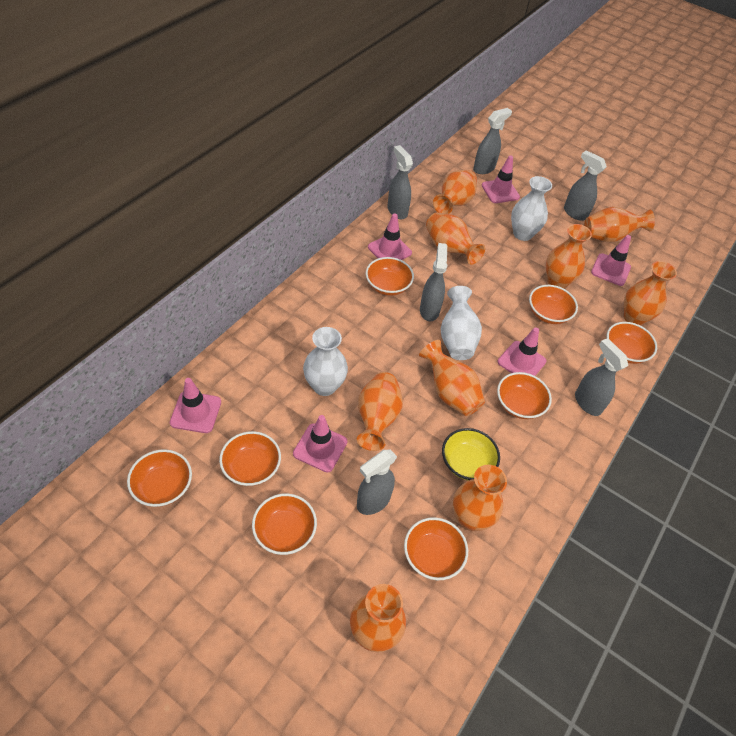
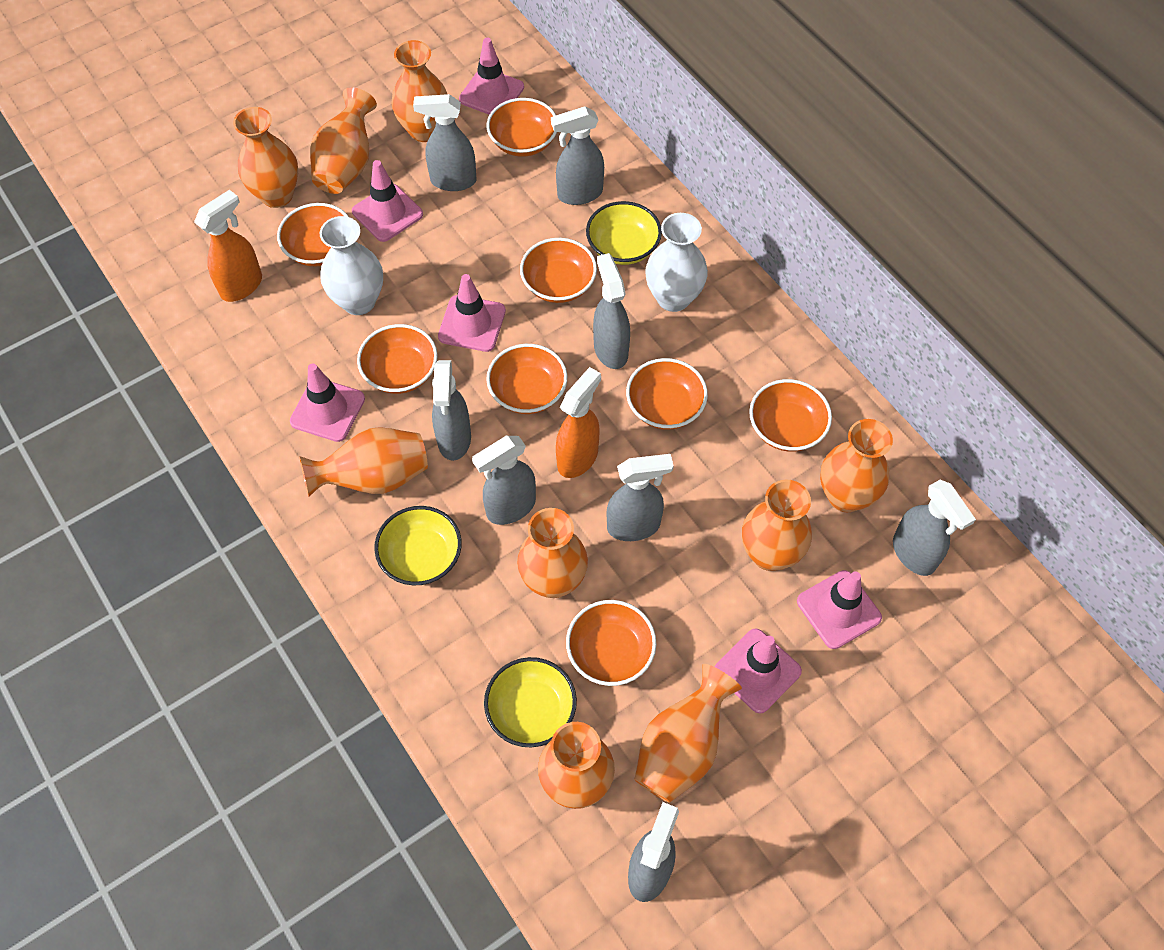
grey spray bottle: [357,450,397,515] [387,145,413,219] [420,243,447,321] [473,108,512,174] [564,150,607,221] [575,338,628,416] = 6 -> [413,94,477,191] [432,360,471,461] [472,436,536,525] [551,106,604,205] [593,253,630,369] [607,454,674,541] [628,802,679,902] [893,480,976,576] = 8
orange spray bottle: none = 0 -> [194,190,262,302] [556,367,601,478] = 2
white vase: [303,327,348,396] [440,286,482,360] [511,176,552,241] = 3 -> [320,216,383,315] [645,213,708,312] = 2
yellow bowl: [442,428,500,481] = 1 -> [374,506,461,585] [484,657,577,747] [586,201,662,265] = 3

